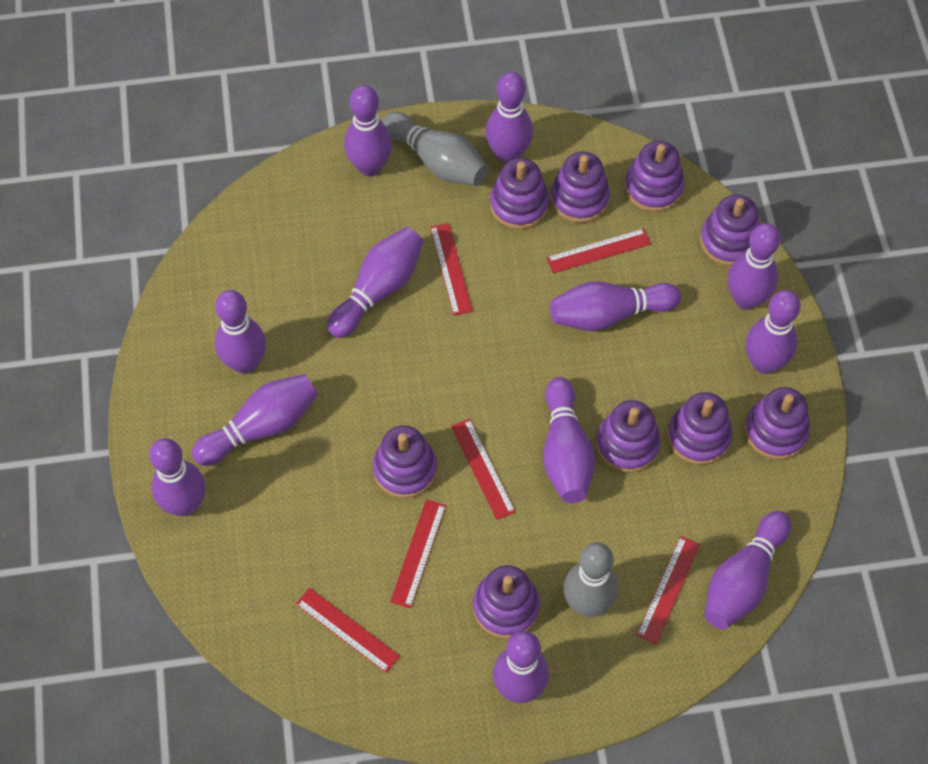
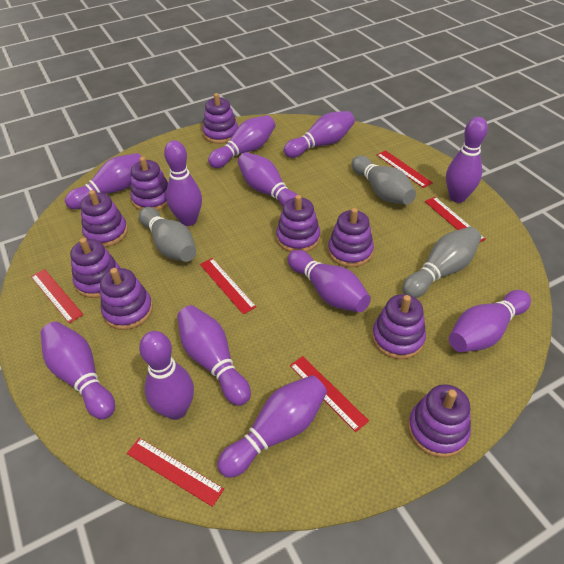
grey bowling pin: [382,112,489,186] [564,542,618,617] = 2 -> [139,207,196,262] [352,156,416,205] [402,227,481,298] = 3

